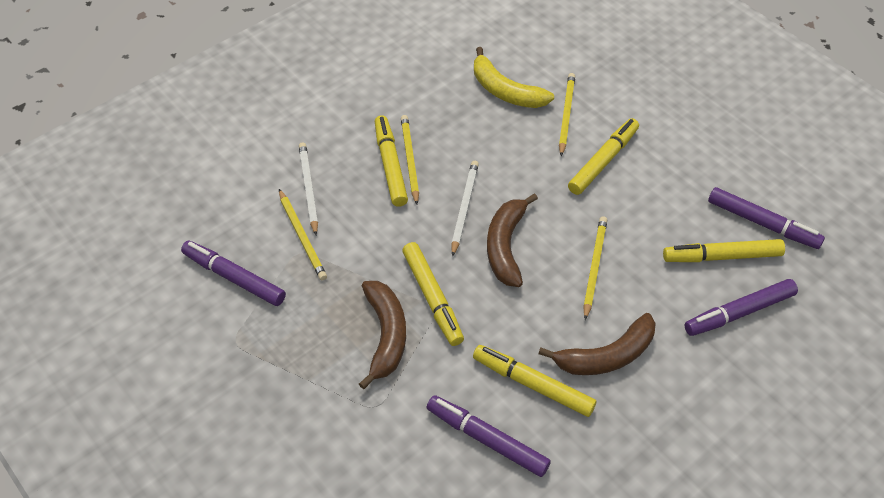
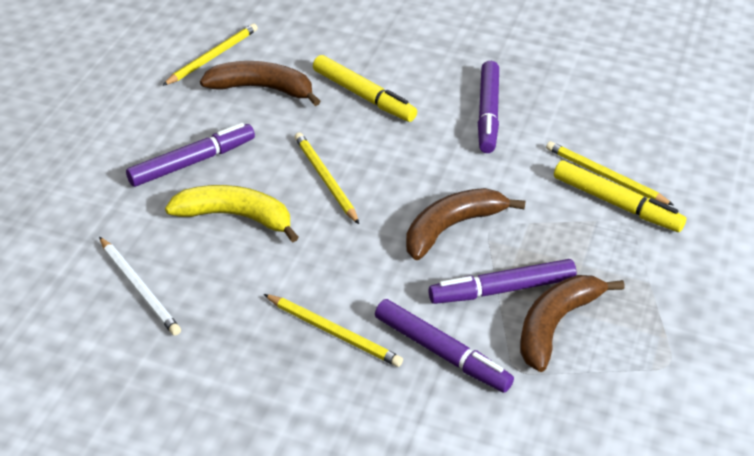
white pencil: [299,142,318,235] [452,161,479,257] = 2 -> [99,237,181,336] = 1
yellow marker: [375,115,408,207] [402,242,464,346] [473,345,596,417] [568,118,639,195] [663,239,785,262] = 5 -> [313,55,417,122] [554,160,686,232] = 2

